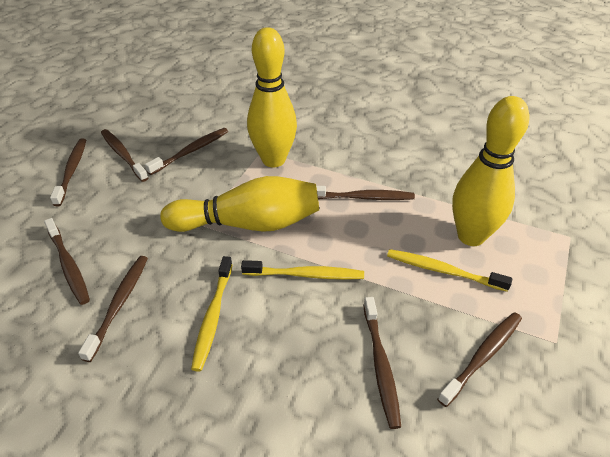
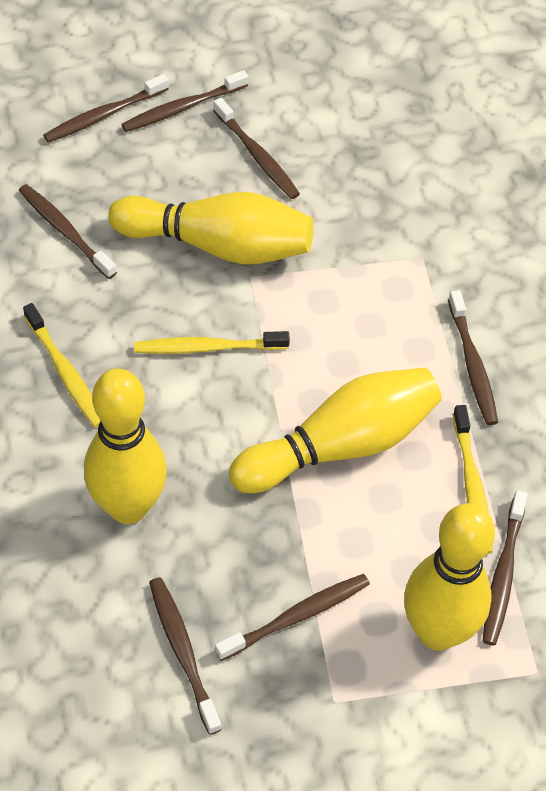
yellow bowling pin: [160,176,319,232] [247,27,297,168] [452,96,530,246] = 3 -> [84,368,167,524] [108,192,313,265] [229,368,442,493] [404,503,495,651] = 4

